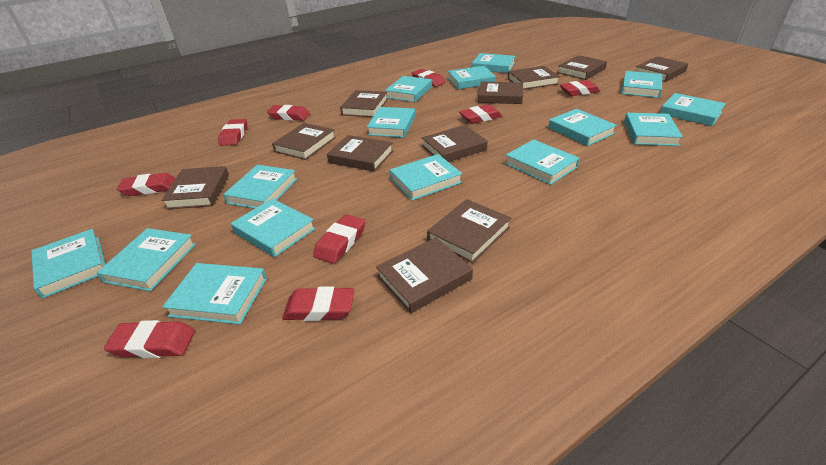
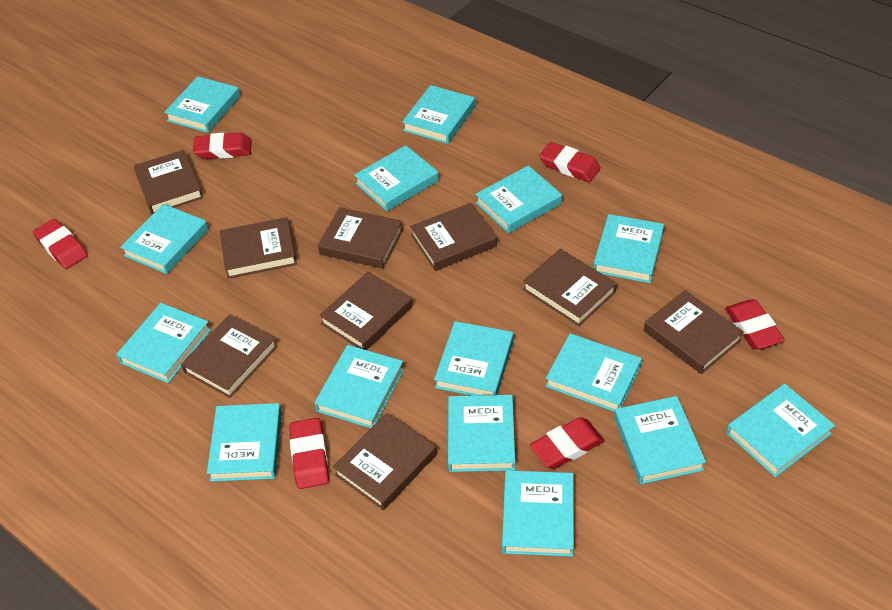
brown book: [161,166,229,209] [272,123,336,160] [327,135,393,172] [340,90,388,117] [376,237,473,313] [422,125,487,162] [427,199,511,264] [478,82,523,104] [508,66,560,90] [557,55,607,80] [636,56,688,82] = 11 -> [134,150,203,214] [181,314,278,398] [220,217,297,279] [318,207,403,269] [319,272,413,350] [333,413,437,510] [410,203,497,271] [523,249,617,326] [644,290,744,374] = 9
red eraser: [104,320,195,358] [117,173,176,196] [218,119,247,146] [267,105,310,121] [282,286,354,321] [313,214,365,264] [412,69,445,87] [459,105,502,124] [560,80,600,96] = 9 -> [33,219,88,269] [193,132,252,159] [289,418,329,489] [530,417,605,469] [539,142,601,182] [725,299,785,349] = 6

